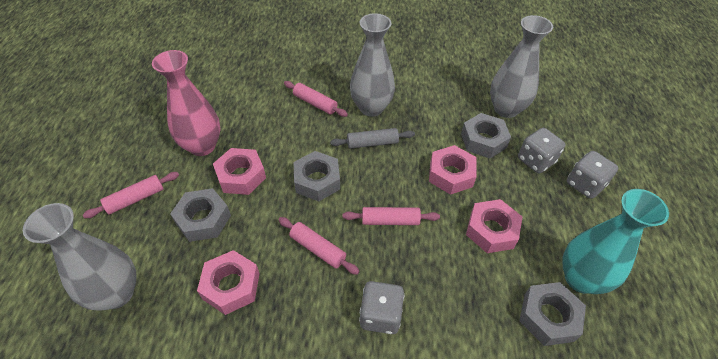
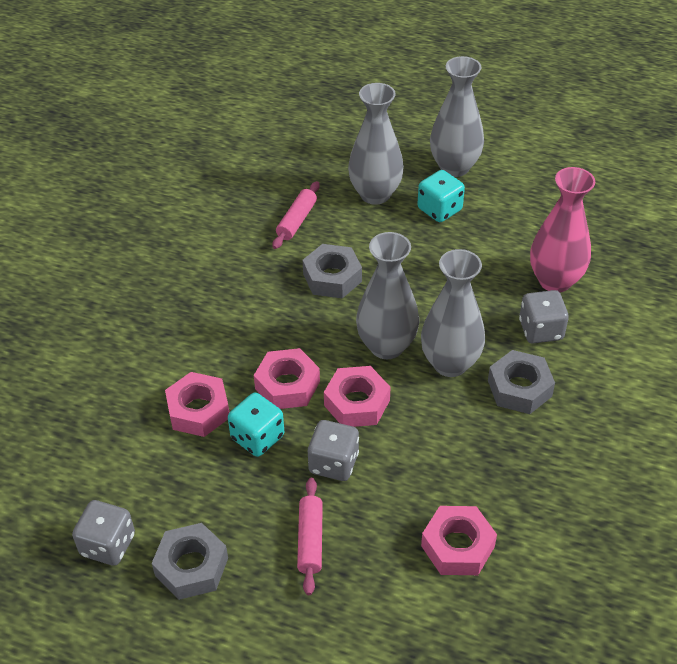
grey nut: [170,188,231,242] [294,151,340,201] [461,113,511,158] [519,282,586,346] = 4 -> [152,523,228,600] [303,244,362,299] [488,350,555,414] = 3
grey rolling pin: [330,128,415,149] = 1 -> none = 0
grey vase: [23,203,136,311] [350,13,395,117] [490,15,553,118] = 3 -> [348,83,404,205] [356,232,419,359] [421,249,485,377] [430,56,484,177] = 4
pink rolling pin: [83,172,179,218] [278,217,360,275] [284,81,348,117] [342,207,440,225] = 4 -> [273,181,320,249] [297,478,323,595] = 2
turquoise dice: none = 0 -> [228,393,284,457] [418,170,465,222] = 2
turquoise vase: [562,189,669,294] = 1 -> none = 0

